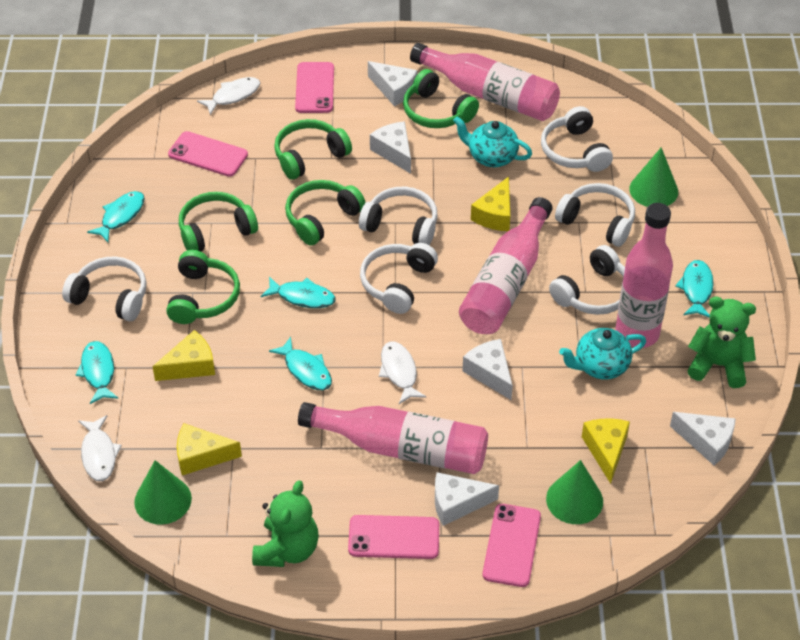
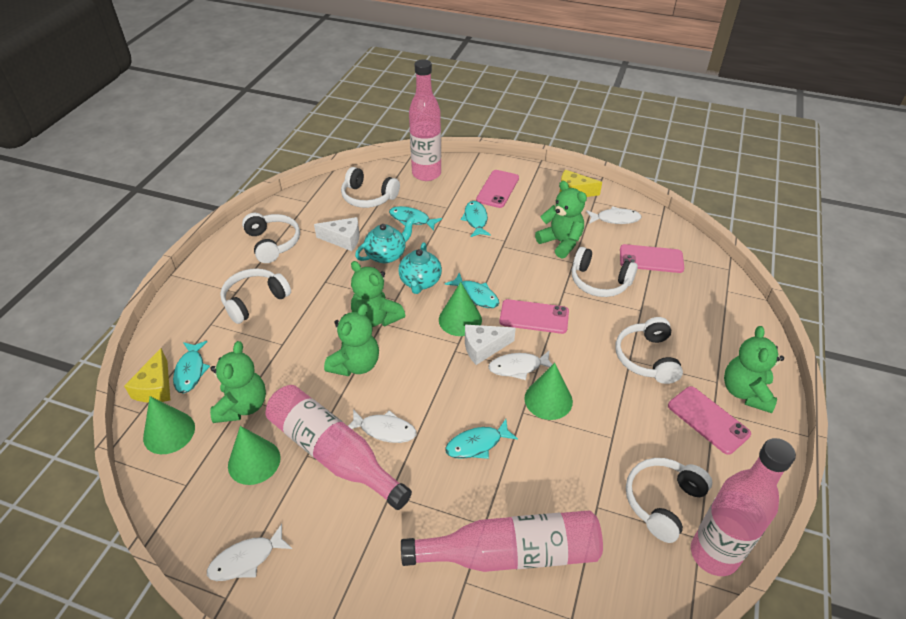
green cone: [134,460,192,524] [546,460,603,524] [629,148,678,207] = 3 -> [143,396,195,454] [228,426,281,485] [439,282,482,336] [524,363,573,420] = 4
green headphones: [166,250,240,324] [179,192,258,252] [274,119,352,180] [285,180,366,245] [403,69,479,128] = 5 -> none = 0
green teddy bear: [252,480,319,567] [687,297,756,388] = 2 -> [210,341,266,423] [324,304,379,376] [351,261,405,327] [535,181,587,258] [724,326,784,413] = 5
white cheese: [368,61,417,106] [370,121,411,174] [435,472,499,526] [462,339,513,400] [670,412,736,465] = 5 -> [314,217,360,251] [465,324,516,365] = 2
white fish: [78,415,122,481] [197,77,260,115] [379,342,426,404] = 3 -> [207,524,292,581] [348,409,417,443] [488,351,553,380] [586,206,642,224] = 4
yellow cheese: [152,330,215,381] [177,423,242,475] [471,176,510,231] [582,418,630,484] = 4 -> [124,348,170,402] [559,170,602,197] = 2

